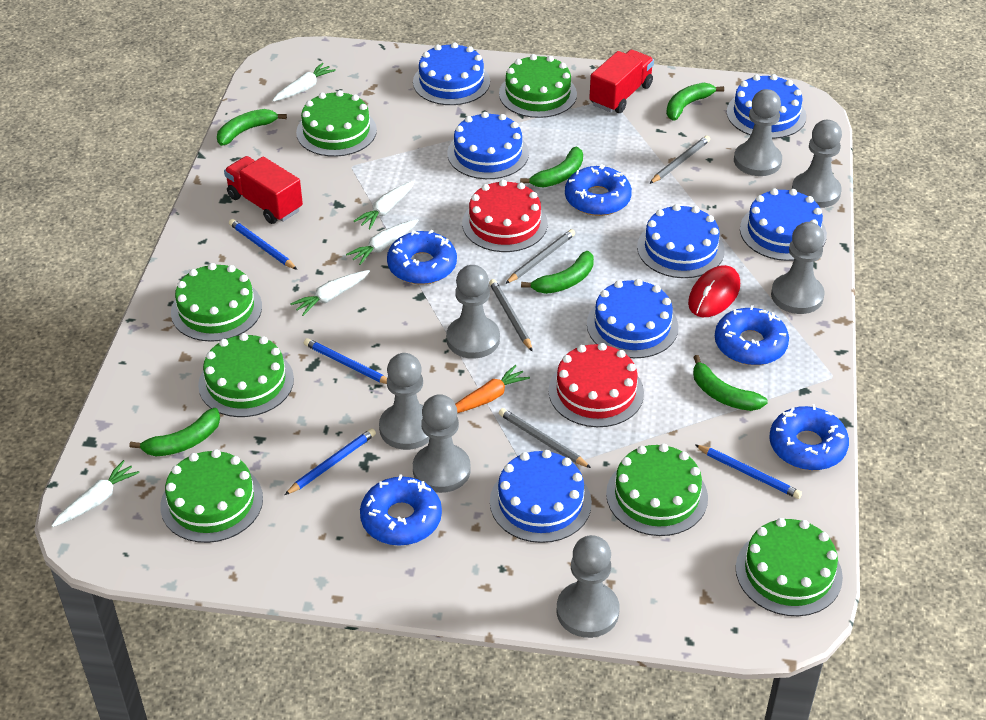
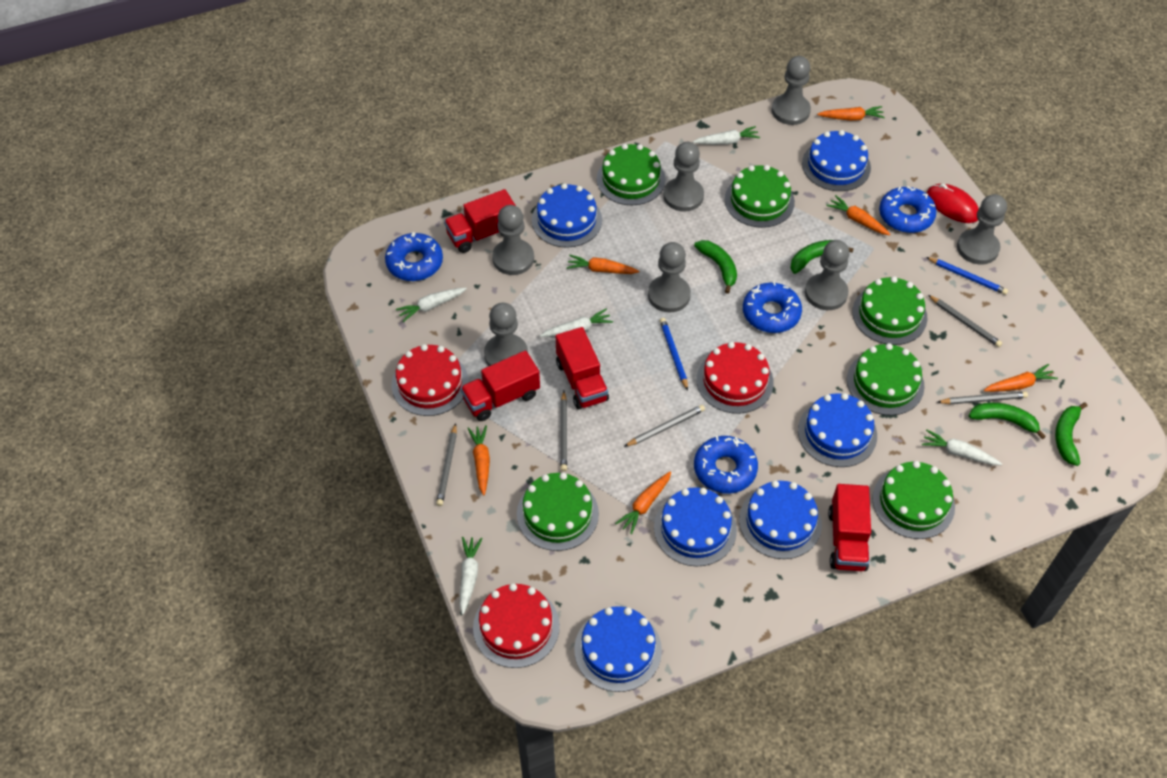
blue cake: [413,42,490,105] [447,112,529,179] [490,450,592,543] [587,279,679,358] [637,204,725,278] [726,74,806,139] [740,188,827,261] = 7 -> [532,183,602,248] [574,606,662,692] [654,487,737,567] [739,480,822,559] [798,393,877,467] [802,130,871,191] = 6
blue donut: [360,475,442,546] [387,230,457,284] [565,164,632,216] [715,305,789,365] [769,405,849,470] = 5 -> [385,232,443,281] [694,436,758,494] [743,281,802,333] [879,186,937,233] = 4
blue pencil: [229,219,297,270] [285,428,376,495] [304,338,387,384] [695,445,802,499] = 4 -> [660,318,688,391] [926,257,1008,295] = 2
green banana: [130,408,220,457] [217,109,287,146] [520,147,583,187] [521,251,594,294] [666,83,724,121] [693,355,768,411] = 6 -> [694,240,737,294] [790,240,854,274] [969,403,1046,439] [1055,402,1087,466] = 4
green cake: [160,449,263,543] [171,263,262,342] [198,333,294,417] [296,90,377,157] [499,54,577,118] [606,444,708,536] [736,518,843,616] = 7 -> [517,473,599,551] [597,144,666,205] [725,165,795,228] [847,343,925,415] [852,276,927,345] [872,461,955,539] = 6
grey pencil: [489,279,533,351] [499,408,591,468] [505,229,575,284] [649,136,710,184] = 4 -> [436,423,457,506] [560,391,567,471] [624,405,705,447] [928,295,1002,347] [937,391,1028,404] = 5
orange carrot: [455,365,530,413] = 1 -> [468,425,490,495] [567,255,639,274] [615,471,671,534] [817,106,885,121] [826,195,890,235] [984,364,1058,392] = 6
red cake: [462,180,548,252] [548,343,644,427] = 2 -> [392,344,469,416] [473,583,560,668] [697,342,774,414] = 3
red truck: [224,156,303,224] [589,50,654,113] = 2 -> [444,189,516,253] [460,351,540,421] [556,327,609,409] [828,484,871,571] = 4

